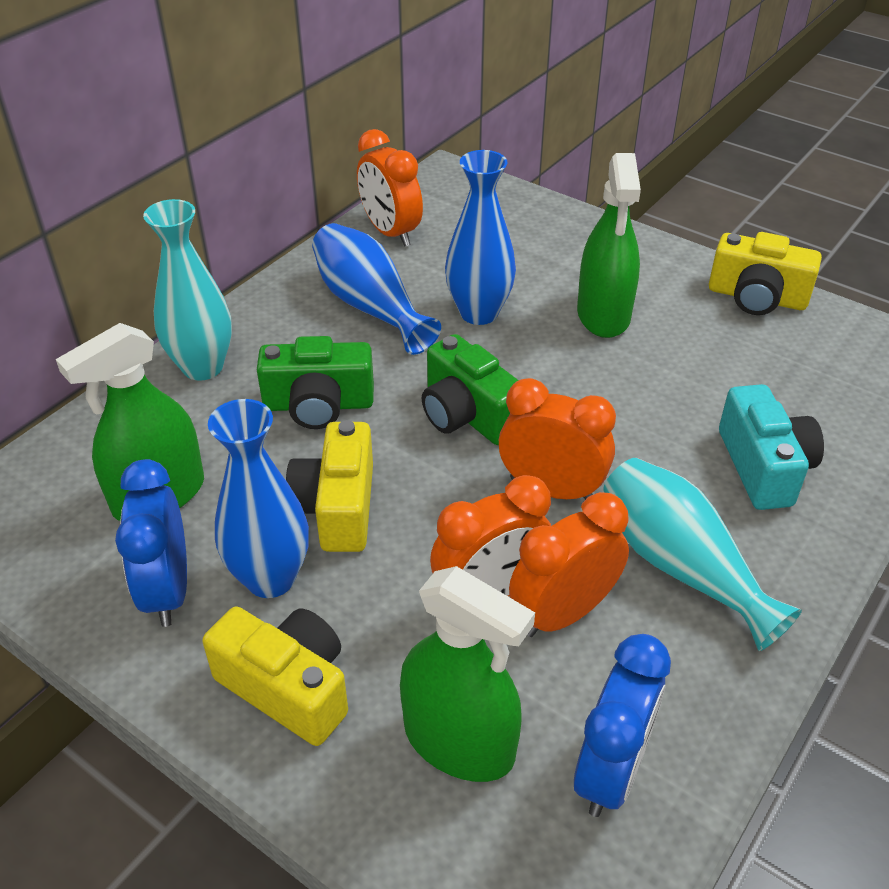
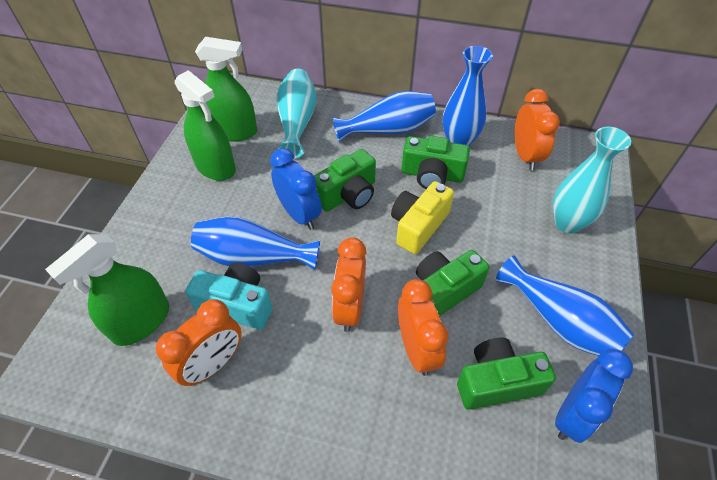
blue vase: [208,399,309,598] [312,223,441,355] [445,150,516,325] = 3 -> [191,217,320,270] [332,91,436,142] [443,46,493,146] [496,255,634,356] = 4
green camera: [257,336,374,429] [422,334,518,445] = 2 -> [314,149,376,212] [401,136,470,189] [416,250,490,316] [457,338,556,410] = 4
yellow camera: [202,607,348,746] [286,420,373,552] [709,232,822,315] = 3 -> [391,181,454,254] = 1

